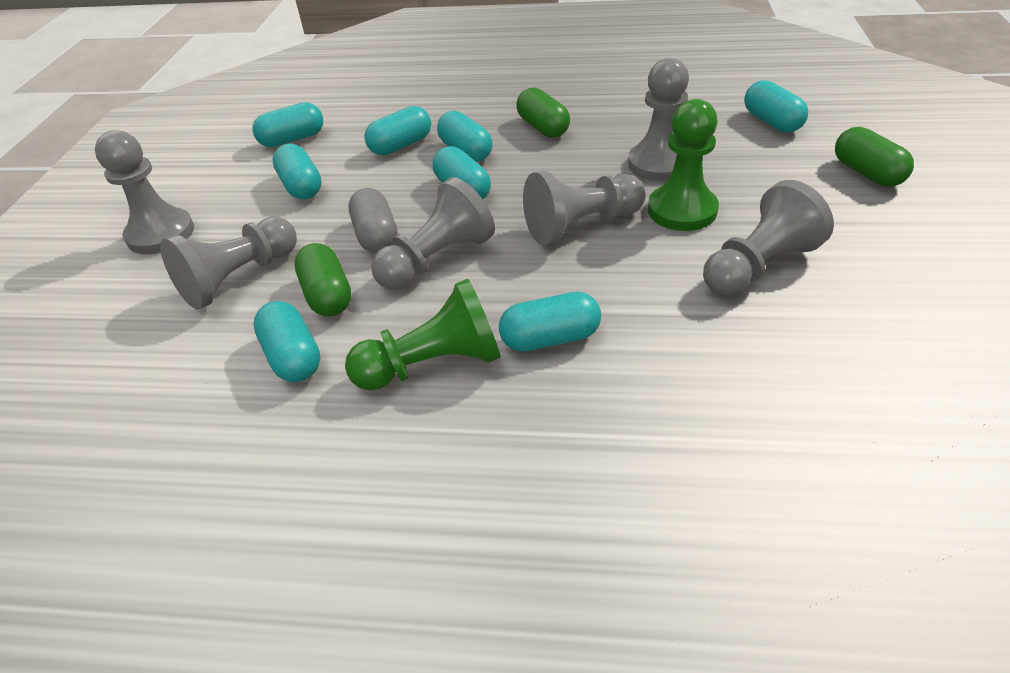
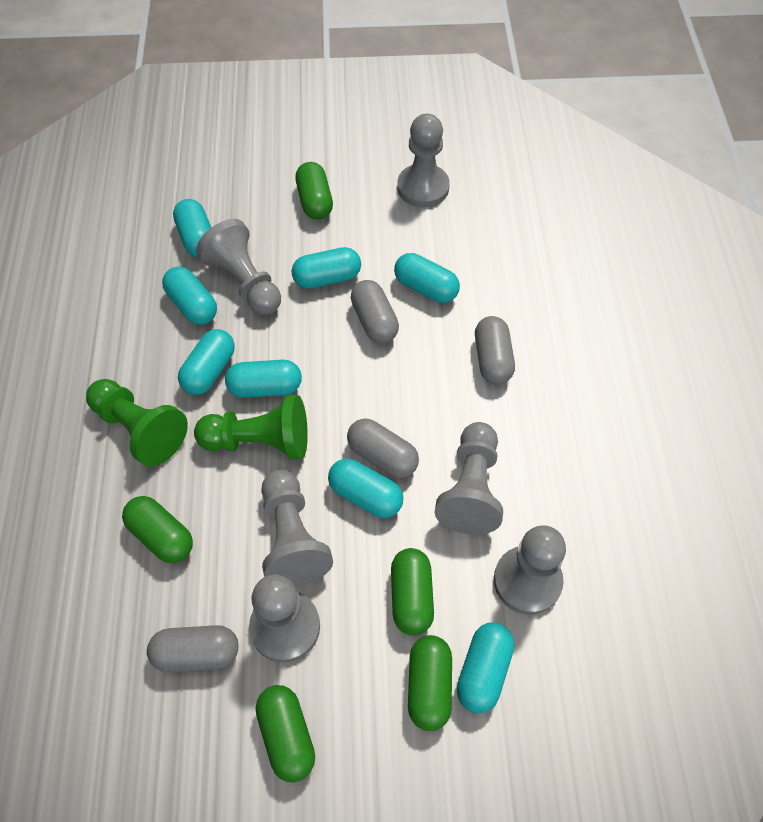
green capsule: [294,243,351,316] [516,88,570,138] [835,127,914,187] = 3 -> [122,496,193,563] [256,685,315,783] [295,162,333,219] [391,548,434,635] [408,635,452,731] = 5
grey capsule: [349,188,398,253] = 1 -> [147,625,238,672] [347,418,419,478] [351,280,399,344] [475,316,515,384] = 4

